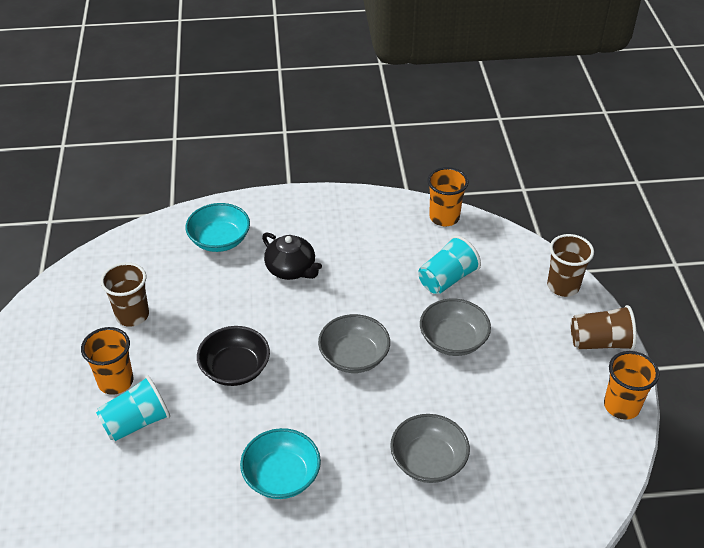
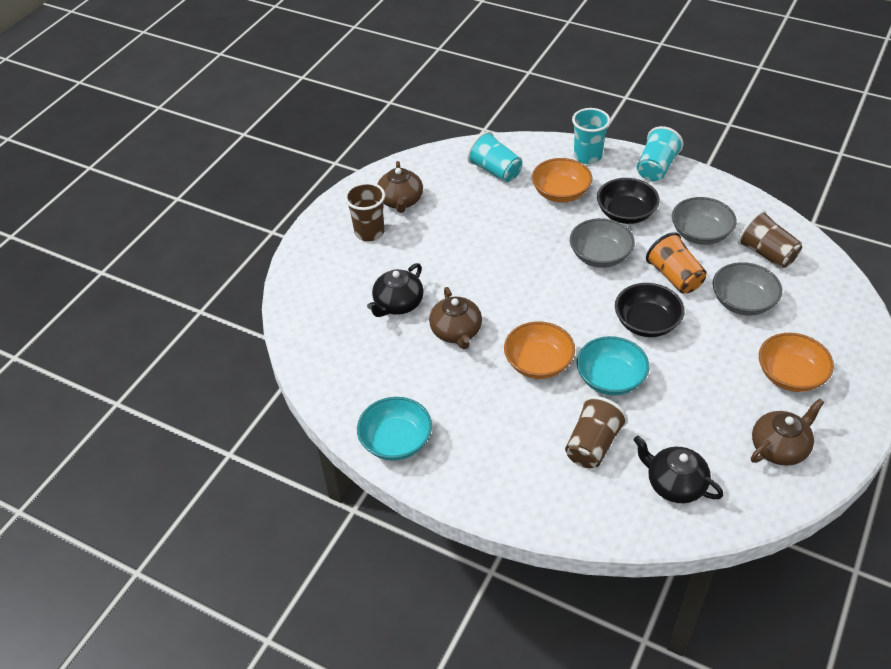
black bowl: [197,326,270,386] = 1 -> [597,178,660,224] [615,283,685,337] = 2
black teapot: [262,232,322,280] = 1 -> [367,263,424,317] [634,436,724,503] = 2
brown teapot: none = 0 -> [377,161,423,213] [429,287,482,349] [751,398,825,466] = 3
orange bowl: none = 0 -> [504,322,575,379] [532,158,592,202] [759,333,834,392] = 3
orange cup: [81,327,133,395] [427,167,469,226] [604,351,659,420] = 3 -> [646,232,707,293] = 1
turquoise cup: [96,375,170,441] [419,236,481,294] = 2 -> [467,131,522,183] [572,108,610,164] [637,126,684,181] = 3

